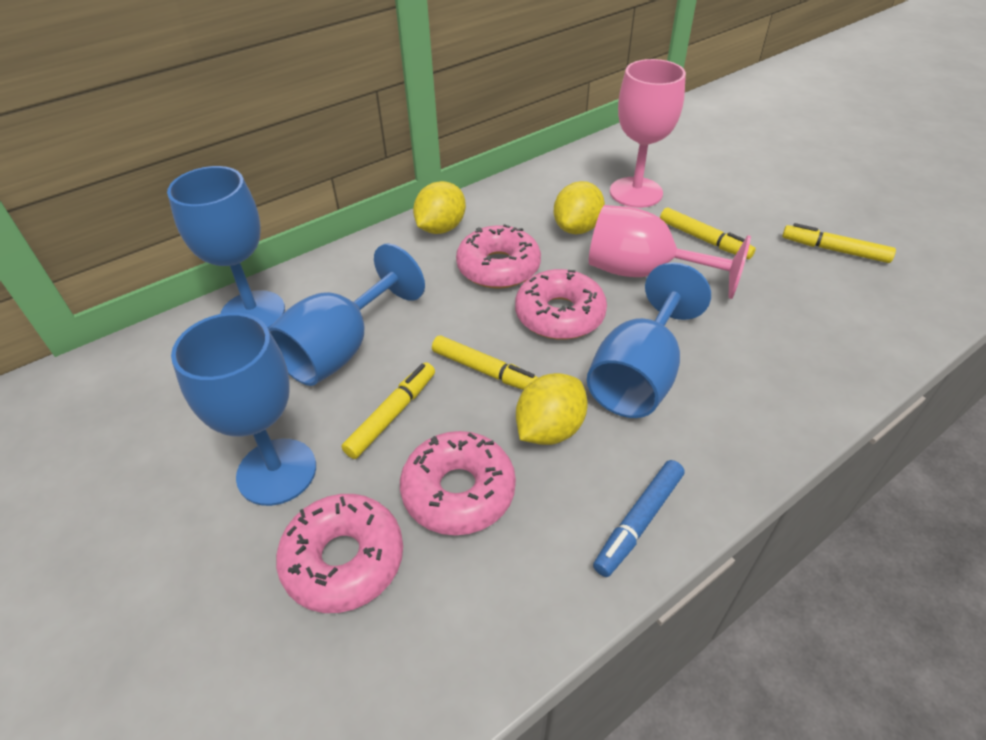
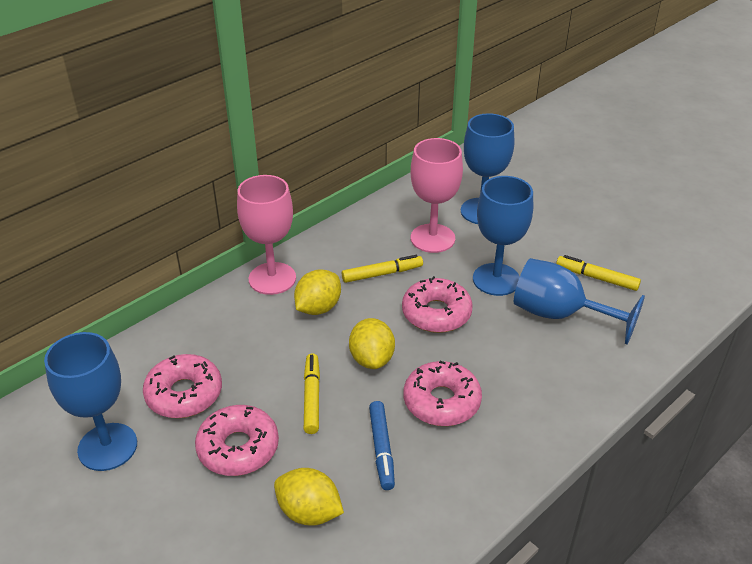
yellow marker: [342,362,435,459] [432,335,539,390] [660,207,756,259] [782,223,896,263] = 4 -> [304,353,320,434] [342,255,423,283] [556,255,641,291] = 3

